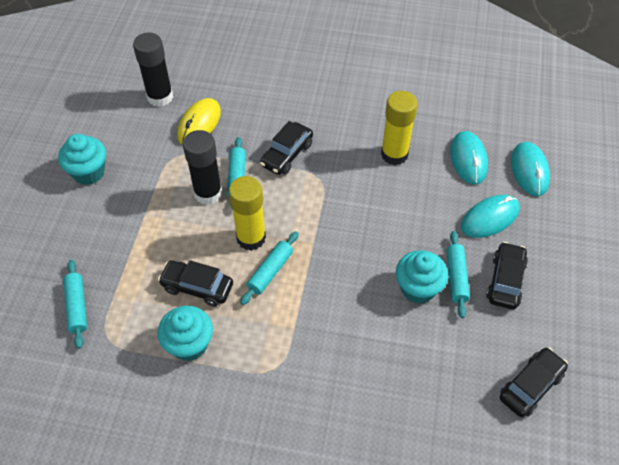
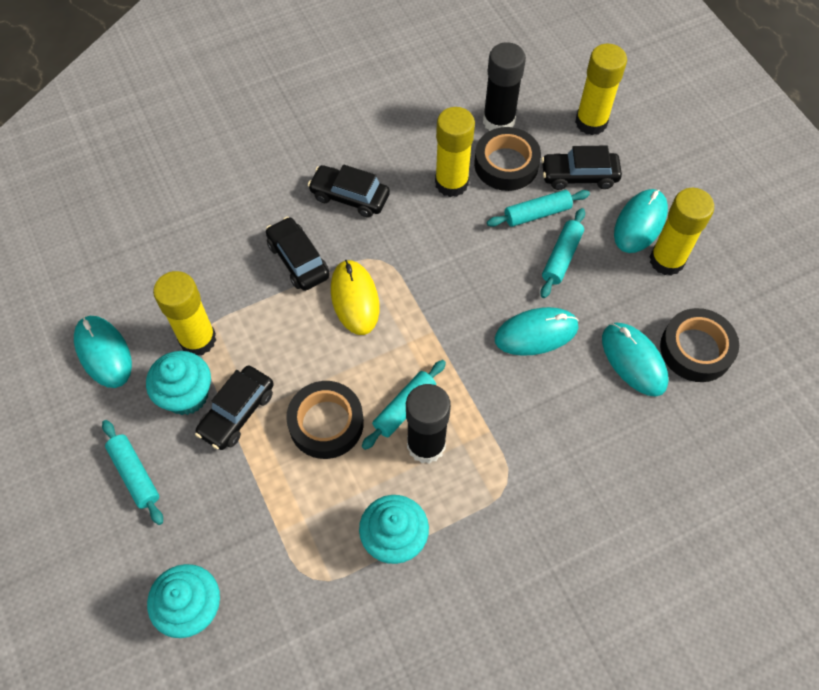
black tape: none = 0 -> [286,381,364,459] [474,127,541,191] [660,308,739,382] = 3
turquoise mouse: [450,131,488,185] [461,195,520,238] [511,142,550,196] = 3 -> [74,316,132,388] [495,307,579,356] [602,323,668,397] [614,189,668,253] = 4
yellow glue stick: [229,176,266,251] [381,91,418,165] = 2 -> [153,271,216,356] [435,107,475,197] [575,44,627,135] [650,188,714,276] = 4

